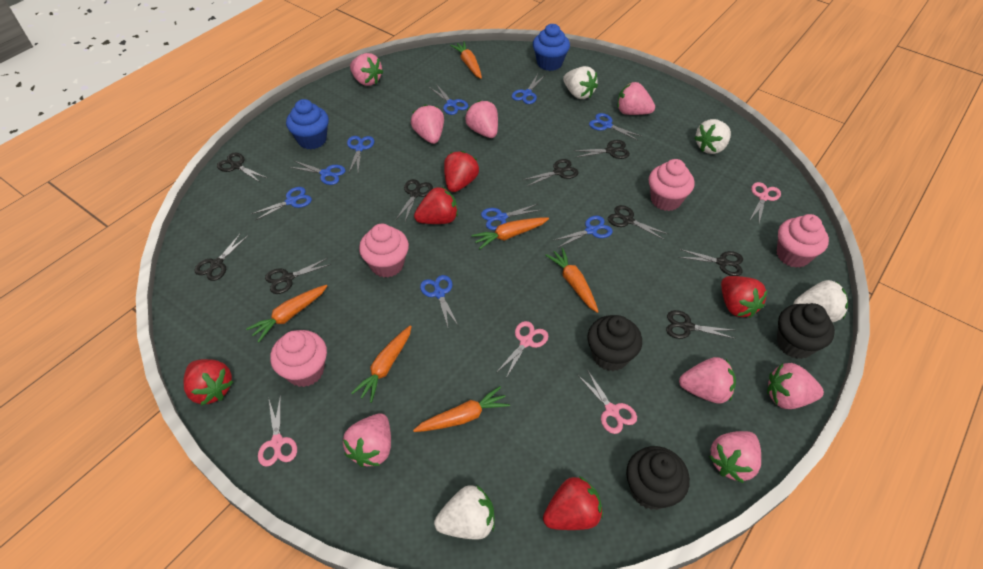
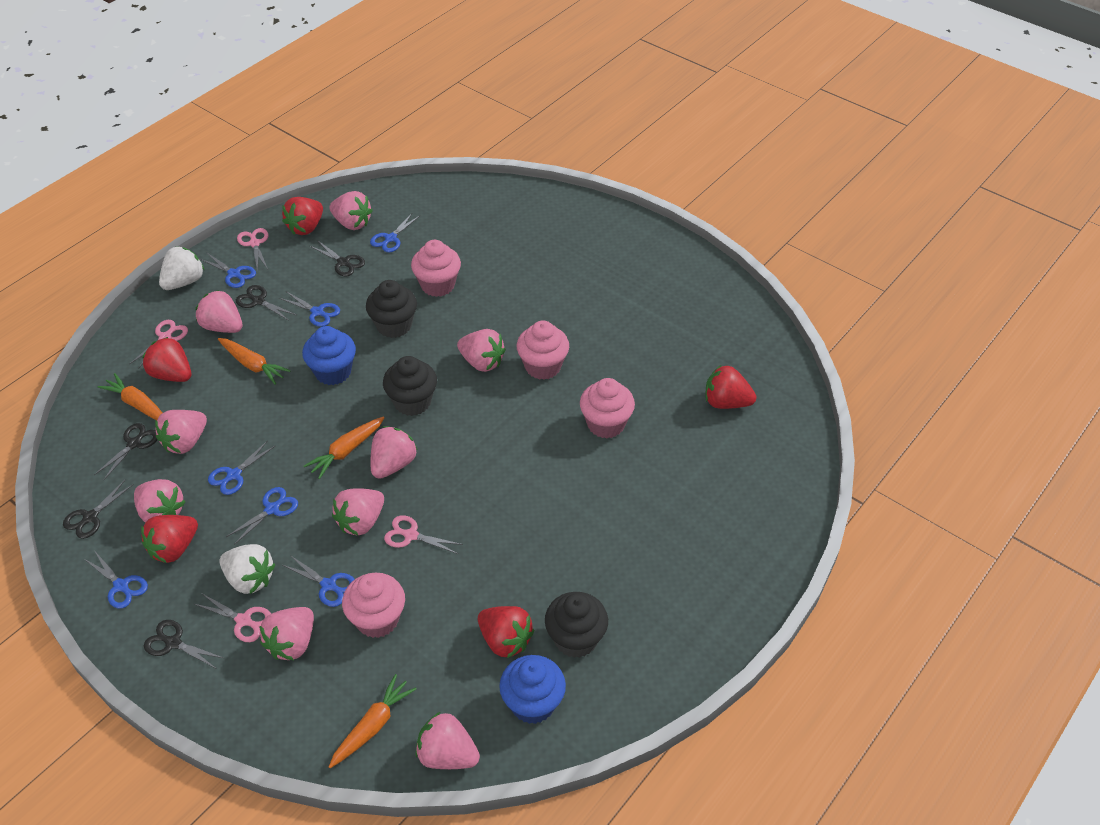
black scissors: [195,233,249,281] [217,153,267,183] [265,258,331,294] [396,179,433,222] [523,159,578,186] [573,140,630,159] [608,205,668,240] [666,310,736,339] [678,249,743,276] = 9 -> [63,479,134,539] [94,423,158,480] [144,620,223,669] [236,285,296,321] [310,240,365,276] = 5
blue scissors: [252,187,312,221] [289,161,346,185] [347,136,374,172] [420,275,458,327] [429,84,468,115] [481,204,540,230] [512,74,545,104] [555,216,613,248] [589,113,641,140] = 9 -> [83,550,148,608] [200,252,256,288] [208,440,276,495] [226,487,298,545] [279,291,340,327] [283,555,355,607] [370,212,421,252] = 7
orange carrot: [246,285,327,342] [352,325,412,403] [413,386,510,432] [450,42,482,79] [472,217,549,249] [545,248,599,313] = 6 -> [97,373,163,420] [218,338,291,384] [304,417,384,479] [329,674,417,768] = 4
pink strawberry: [343,414,391,467] [350,53,383,86] [411,105,444,144] [465,100,498,138] [617,82,655,115] [679,357,736,404] [709,431,761,483] [767,363,824,409] = 8 -> [134,479,185,523] [155,410,207,454] [196,290,243,333] [260,607,314,660] [330,191,373,230] [332,488,384,535] [371,426,418,479] [415,712,480,769] [457,329,506,372] = 9
white strawberry: [434,485,495,540] [563,66,598,99] [694,119,731,154] [794,280,848,322] = 4 -> [159,246,205,290] [219,544,275,594] = 2

